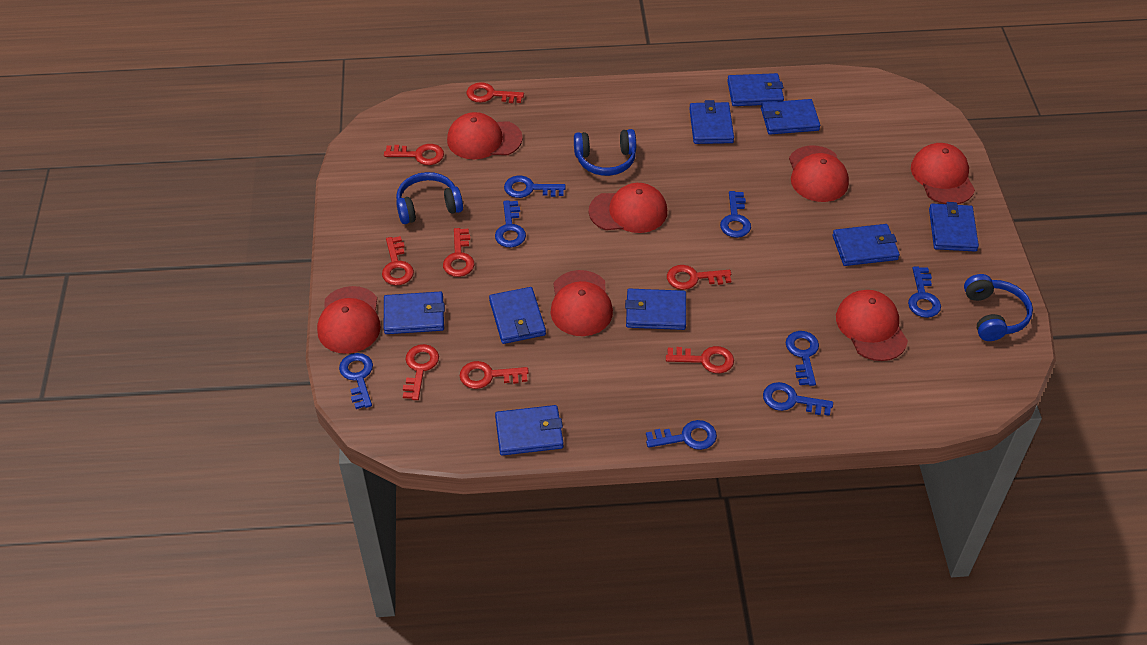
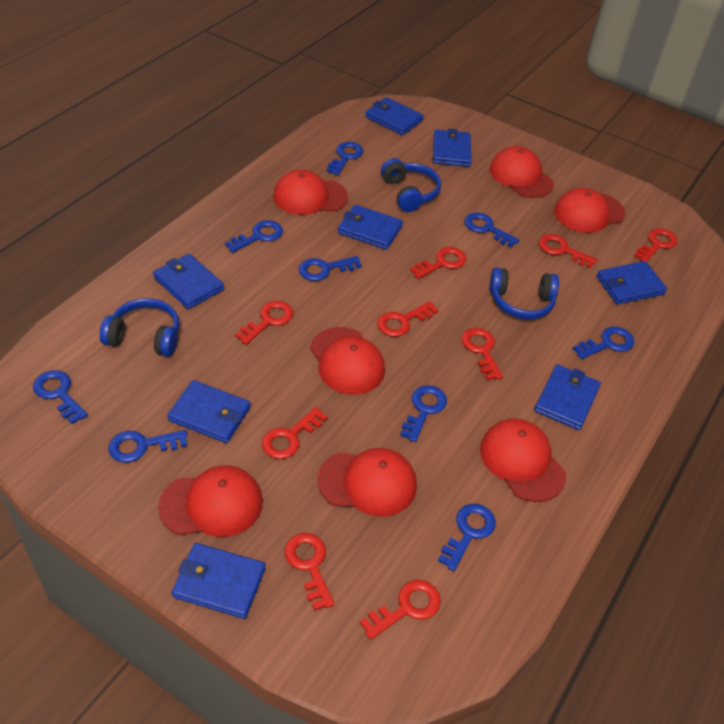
blue key: [339,353,373,409] [495,200,526,247] [504,176,566,198] [646,420,717,450] [720,191,751,238] [763,382,833,416] [786,331,819,386] [908,266,941,318] = 8 -> [33,370,88,424] [108,430,188,463] [225,220,283,253] [299,256,362,281] [327,142,363,175] [400,385,447,442] [438,504,496,571] [465,213,519,248] [573,326,635,359] = 9
blue wallet: [384,292,445,334] [489,287,546,344] [495,405,563,456] [625,289,686,330] [689,100,734,144] [727,73,784,106] [761,99,820,134] [832,224,900,266] [929,202,979,252] = 9 -> [153,254,224,309] [167,380,251,443] [172,543,266,619] [338,205,403,250] [365,97,423,135] [433,129,471,167] [534,364,601,430] [596,261,667,304] = 8
red key: [382,236,414,285] [384,144,444,165] [403,344,439,400] [443,228,474,277] [460,361,529,389] [467,82,524,103] [666,346,734,373] [667,265,731,290] = 8 -> [235,301,293,345] [262,407,328,459] [285,533,334,611] [360,580,441,640] [377,301,439,337] [410,247,467,279] [462,328,503,381] [539,234,598,268] [634,228,678,262] = 9

